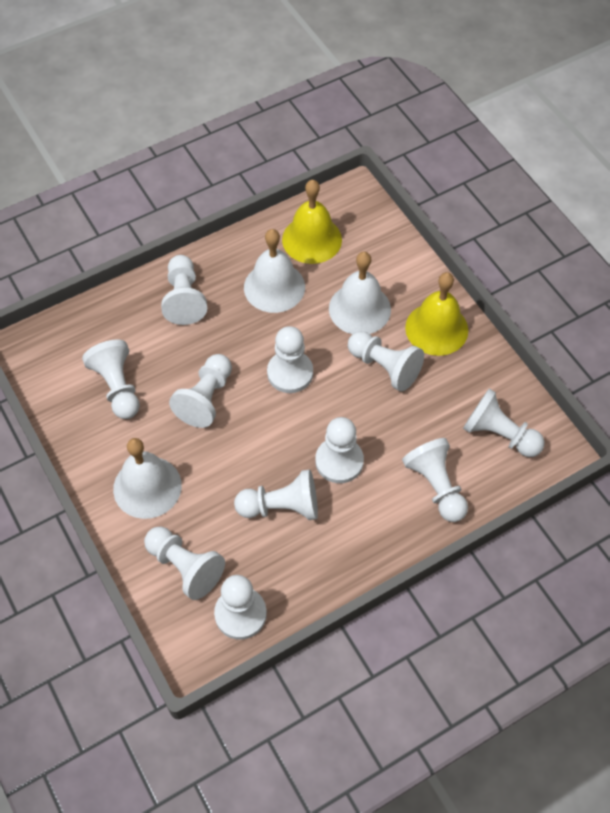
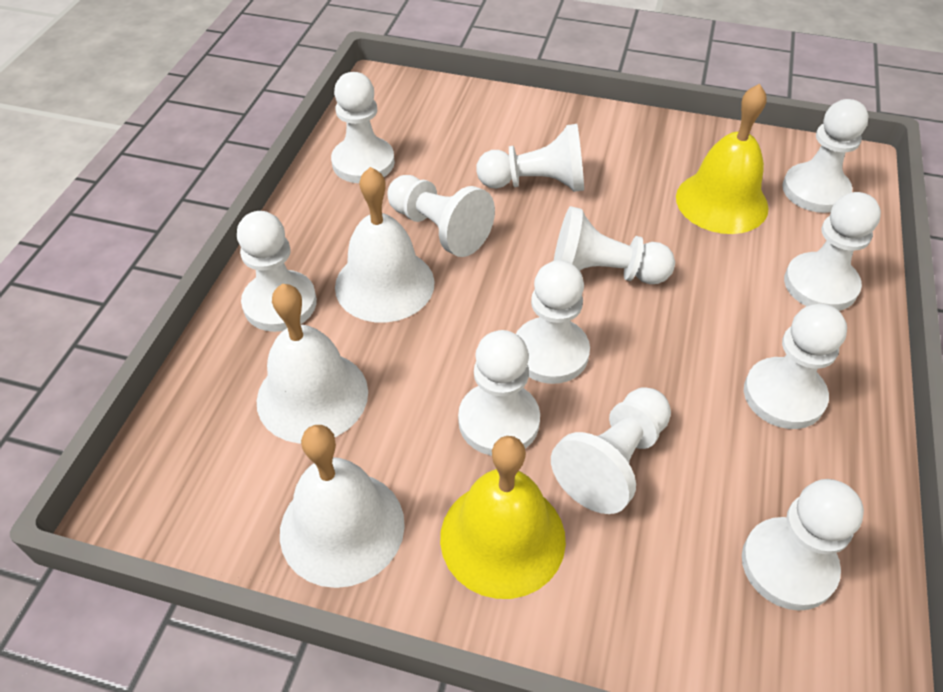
white pawn: [82,340,140,419] [144,526,225,600] [161,255,207,325] [169,354,232,428] [214,575,267,640] [234,469,318,520] [267,326,313,393] [315,417,364,483] [348,331,424,391] [402,438,468,522] [463,388,544,457] = 11 -> [237,211,317,332] [331,72,395,183] [387,175,495,257] [458,330,540,456] [476,124,584,192] [516,260,590,384] [551,388,671,514] [554,206,675,284] [742,479,864,611] [744,304,847,429] [782,99,869,213] [784,192,881,311] = 12

